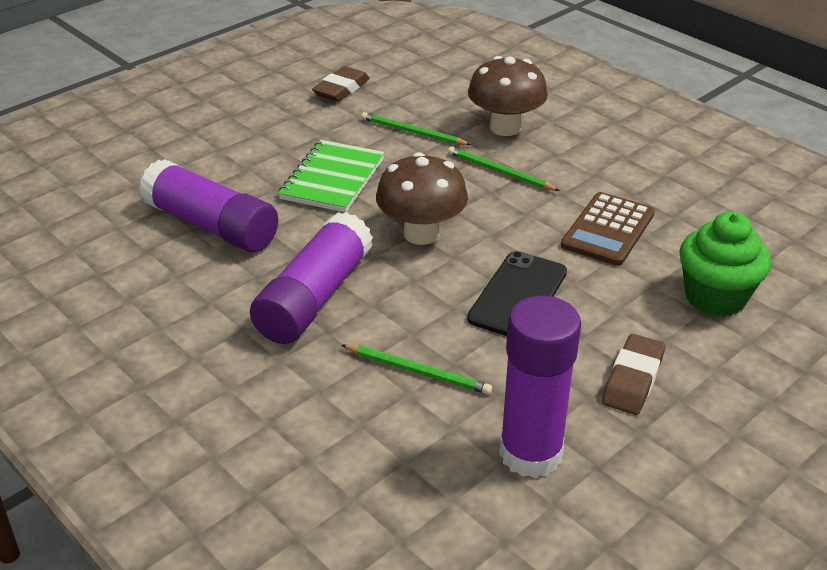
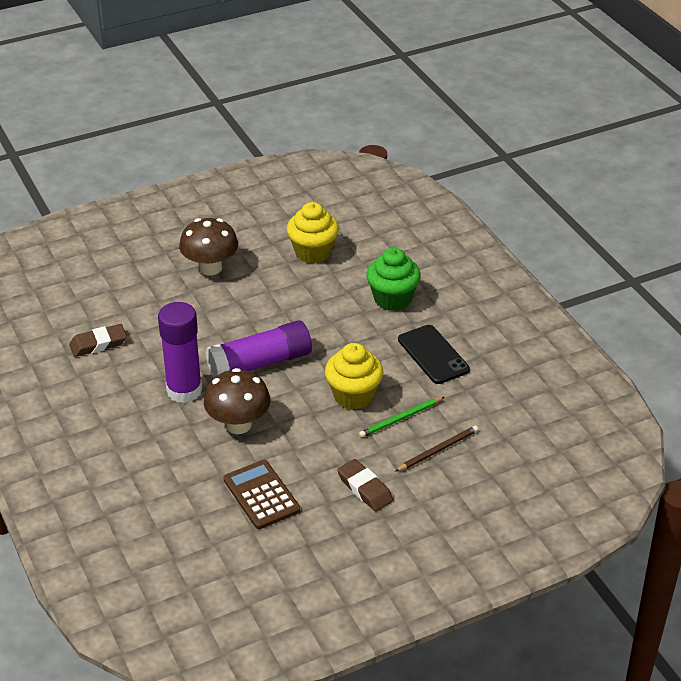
brown pencil: none = 0 -> [395,426,478,471] = 1
green notebook: [278,140,385,212] = 1 -> none = 0
green pencil: [342,344,492,394] [361,112,471,145] [448,146,560,191] = 3 -> [359,397,444,438] = 1
purple glue stick: [139,159,278,253] [250,212,373,344] [499,296,581,478] = 3 -> [158,302,202,403] [206,320,312,378] = 2
yellow cupcake: none = 0 -> [287,202,339,264] [325,343,383,410] = 2

